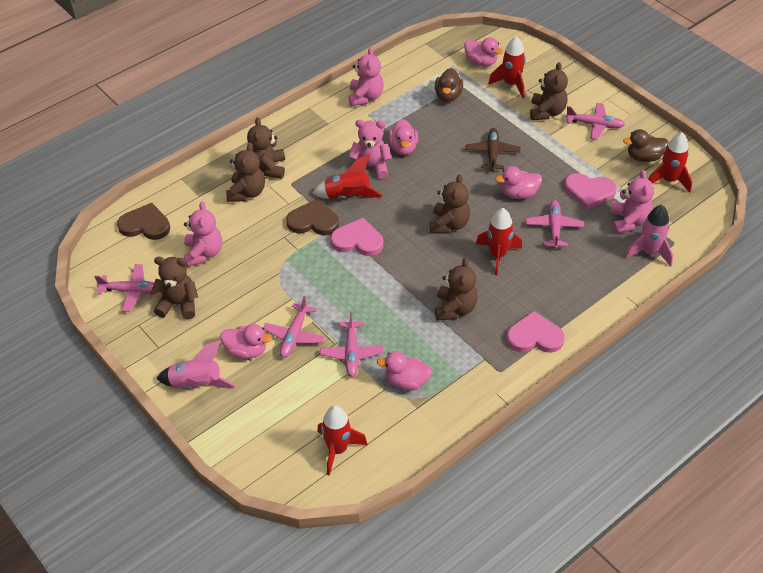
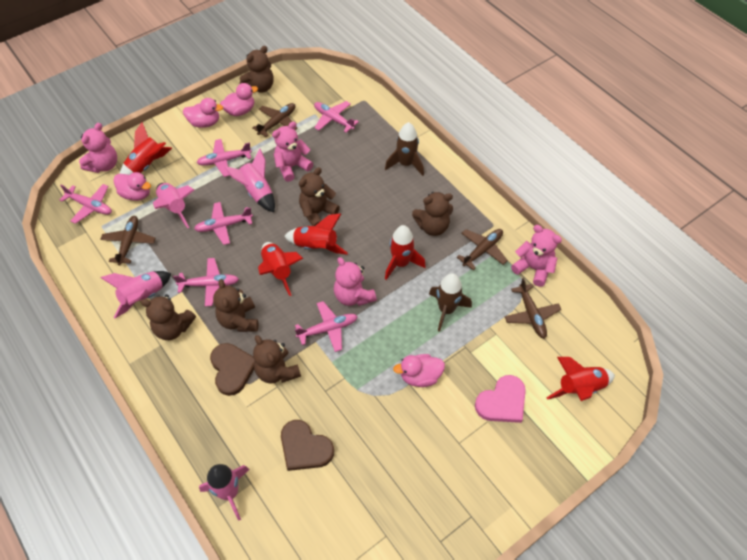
brown duck: [435,68,463,102] [623,129,669,162] = 2 -> none = 0
brown plane: [466,128,521,171] = 1 -> [100,216,155,265] [252,103,298,137] [457,229,508,270] [505,278,561,339] = 4
brown rocket: none = 0 -> [385,122,424,176] [429,273,472,332] = 2
pink duck: [220,324,272,359] [377,351,432,391] [389,119,418,155] [464,37,503,67] [495,166,542,199] = 5 -> [113,172,151,201] [183,98,223,128] [220,83,258,116] [393,354,445,387] = 4
pink heart: [330,218,383,256] [506,311,565,353] [564,173,617,209] = 3 -> [475,375,526,423] = 1
pink plane: [94,264,154,312] [263,296,325,358] [320,312,384,377] [526,200,584,249] [566,103,625,140] = 5 -> [60,184,112,224] [173,258,239,306] [194,202,253,245] [196,139,252,177] [295,301,358,352] [314,101,359,133] = 6
pink rocket: [156,340,236,389] [625,205,673,267] = 2 -> [100,271,171,319] [153,183,194,228] [199,464,250,521] [224,148,275,212] = 4

